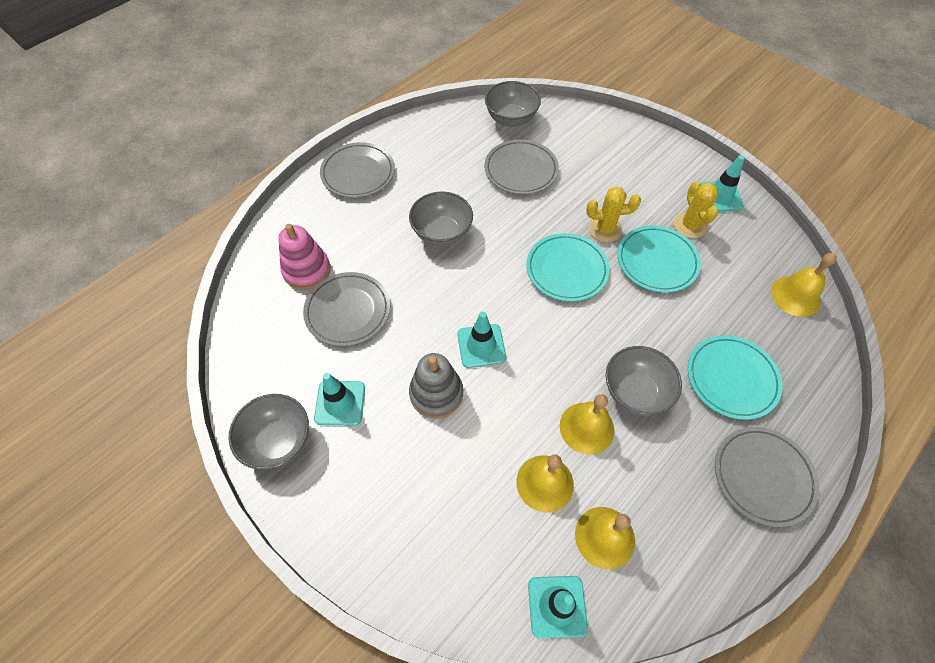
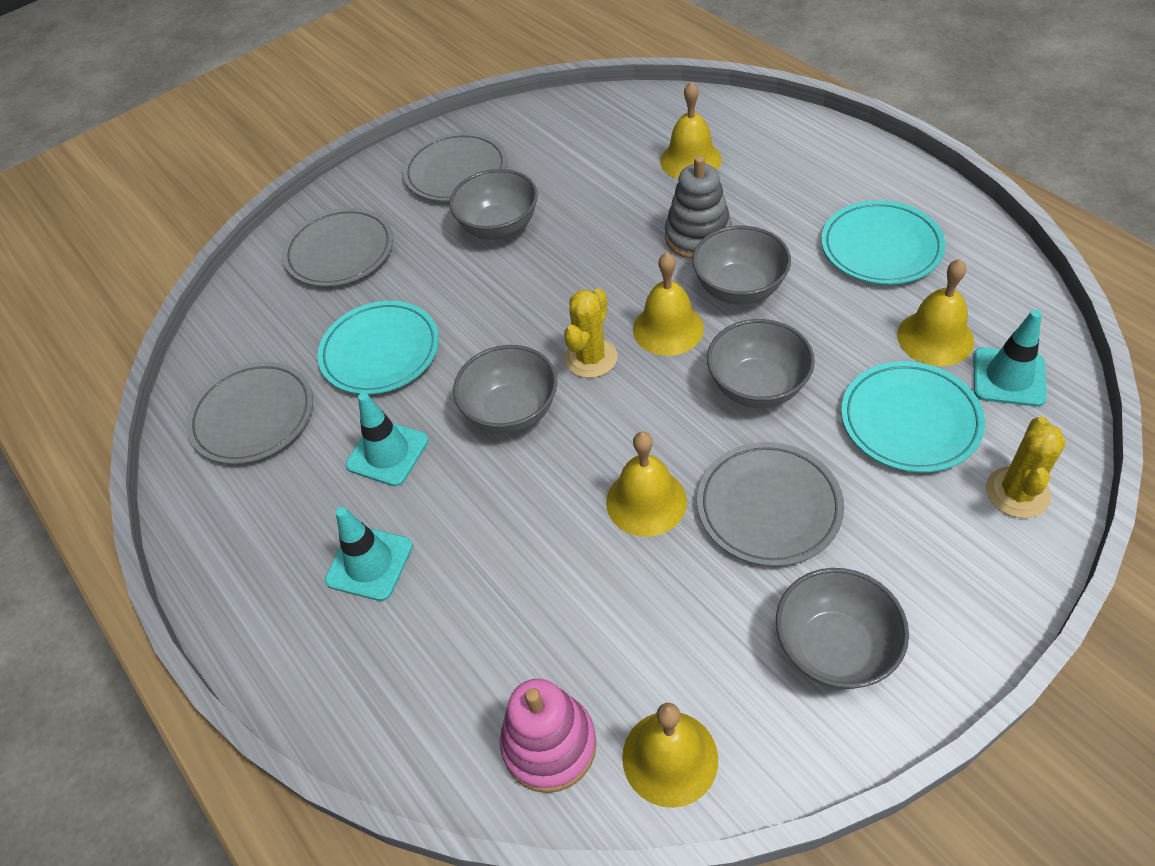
grey bowl: [228,394,309,470] [409,191,473,246] [485,81,541,127] [605,346,682,416] = 4 -> [449,169,538,240] [453,345,558,434] [692,226,791,304] [707,319,815,408] [776,568,909,689] = 5
turquoise traffic cone: [314,373,365,426] [457,312,506,368] [528,576,588,638] [700,155,745,212] = 4 -> [325,507,413,601] [345,393,428,486] [974,310,1047,407] = 3
yellow bell: [517,454,574,513] [560,394,614,455] [575,507,635,569] [771,253,837,317] = 4 -> [606,432,687,537] [622,703,718,808] [633,252,704,356] [660,81,722,179] [897,259,974,366] = 5

